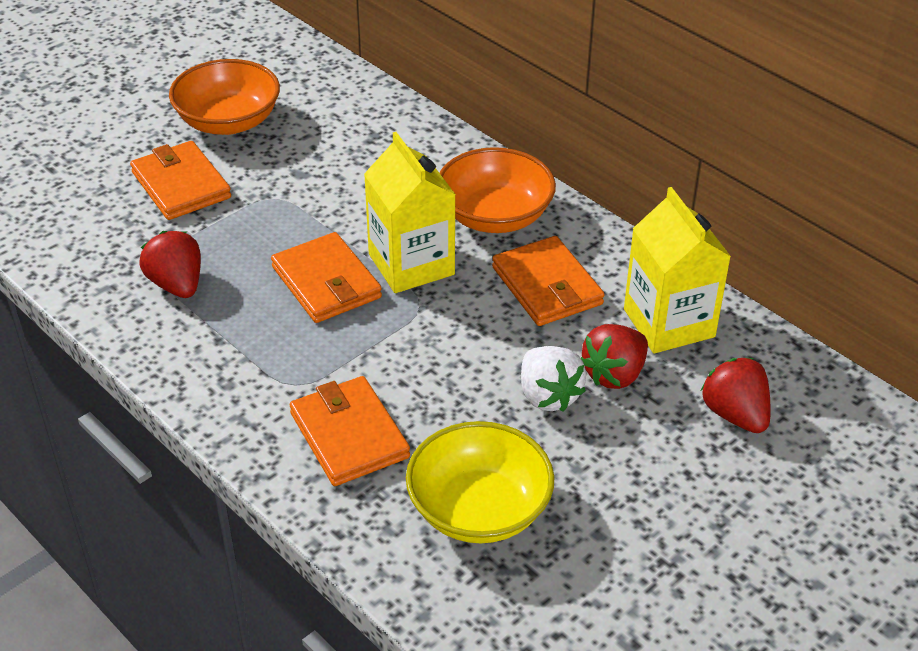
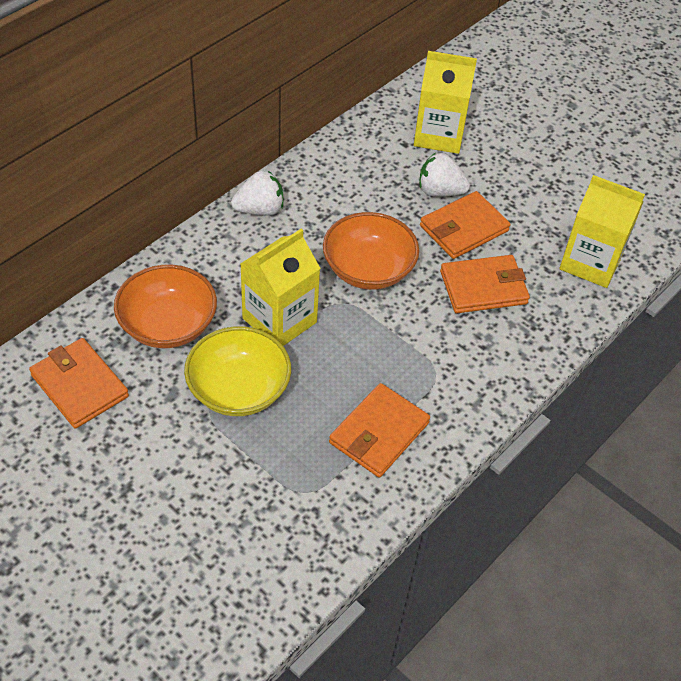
red strawberry: [139,231,201,298] [581,324,648,389] [701,358,771,433] = 3 -> none = 0
white strawberry: [521,346,586,412] = 1 -> [231,171,283,215] [419,153,470,196] = 2
yellow carton: [364,132,456,293] [624,187,731,354] = 2 -> [240,229,320,346] [414,51,477,154] [559,175,645,288] = 3

